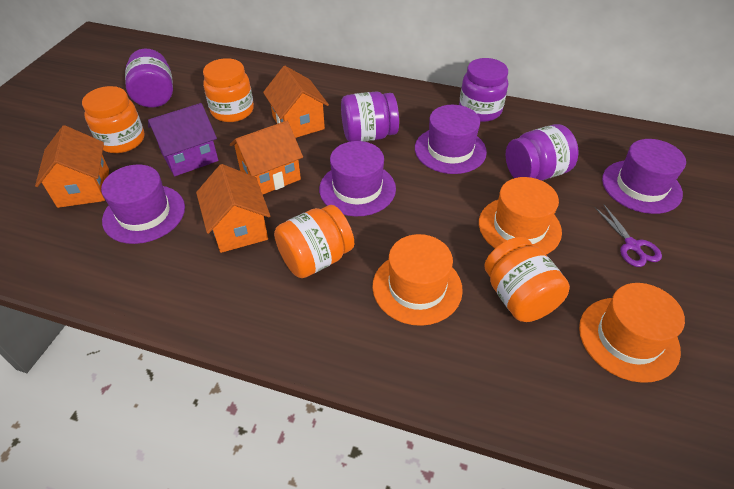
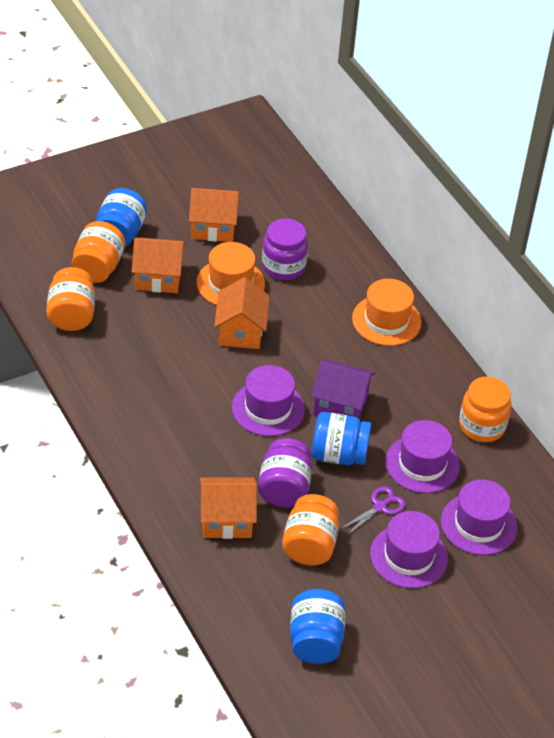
blue jar: none = 0 -> [96,188,147,247] [290,589,345,664] [312,412,371,465] = 3
orange hat: [372,234,463,326] [479,177,562,255] [579,283,685,383] = 3 -> [197,242,265,305] [352,279,421,346] = 2
purple jar: [125,49,173,108] [341,91,399,142] [459,58,508,122] [505,124,578,181] = 4 -> [258,438,312,507] [262,219,308,280] = 2

